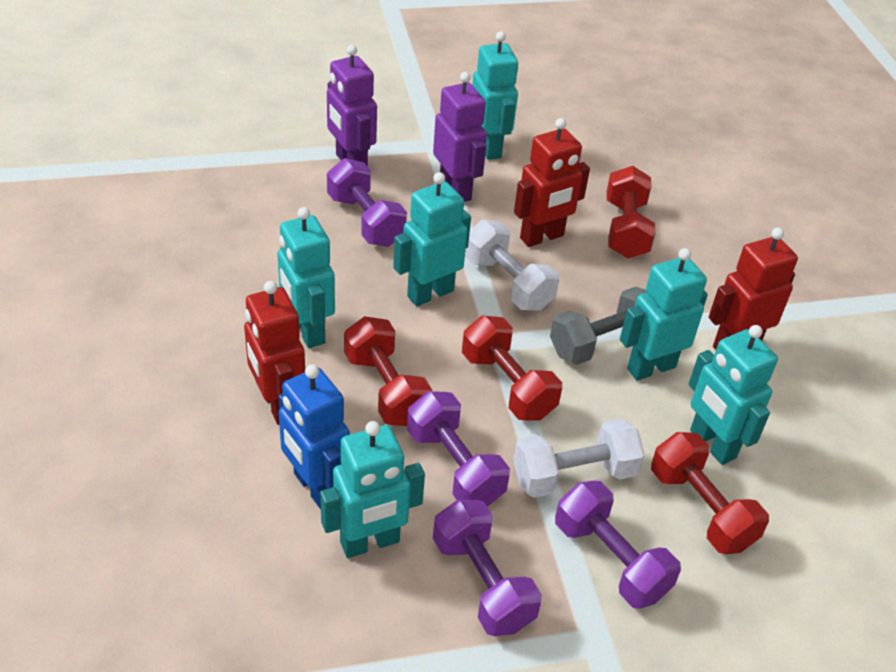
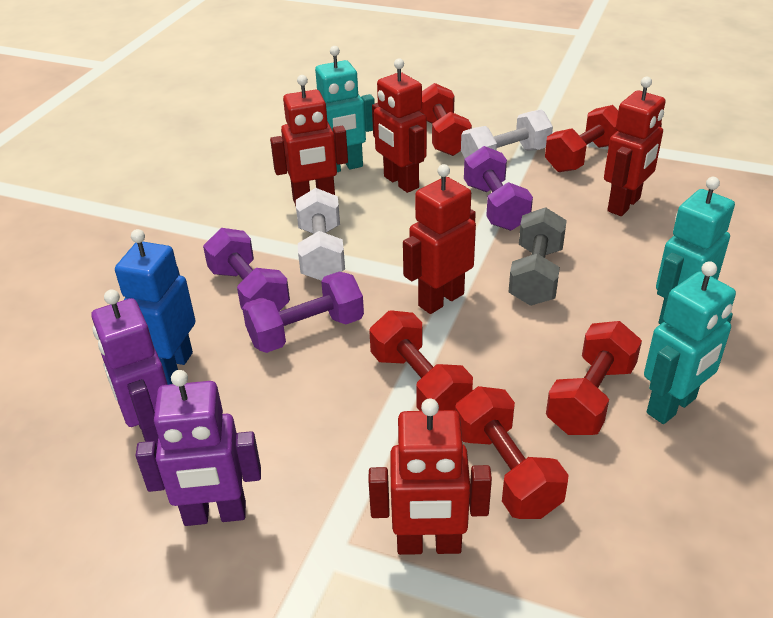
purple dumbbell: [327,158,407,247] [407,391,510,507] [433,500,542,636] [555,480,681,609] = 4 -> [203,228,290,312] [242,272,364,353] [464,146,533,231] = 3
red dumbbell: [344,316,432,426] [462,316,562,420] [606,166,656,258] [651,432,769,554] = 4 -> [369,310,473,411] [420,83,472,156] [455,386,568,519] [545,105,618,172] [546,321,642,435] = 5
red robot: [244,281,305,425] [514,118,590,247] [709,228,798,350] = 3 -> [270,75,348,206] [368,399,492,555] [372,58,427,193] [403,164,476,314] [604,77,666,216] = 5
turquoise robot: [277,207,335,348] [320,421,425,558] [393,172,471,306] [472,31,518,160] [620,248,708,380] [689,325,778,465] = 6 -> [315,46,375,172] [644,261,736,424] [656,177,735,324] = 3

